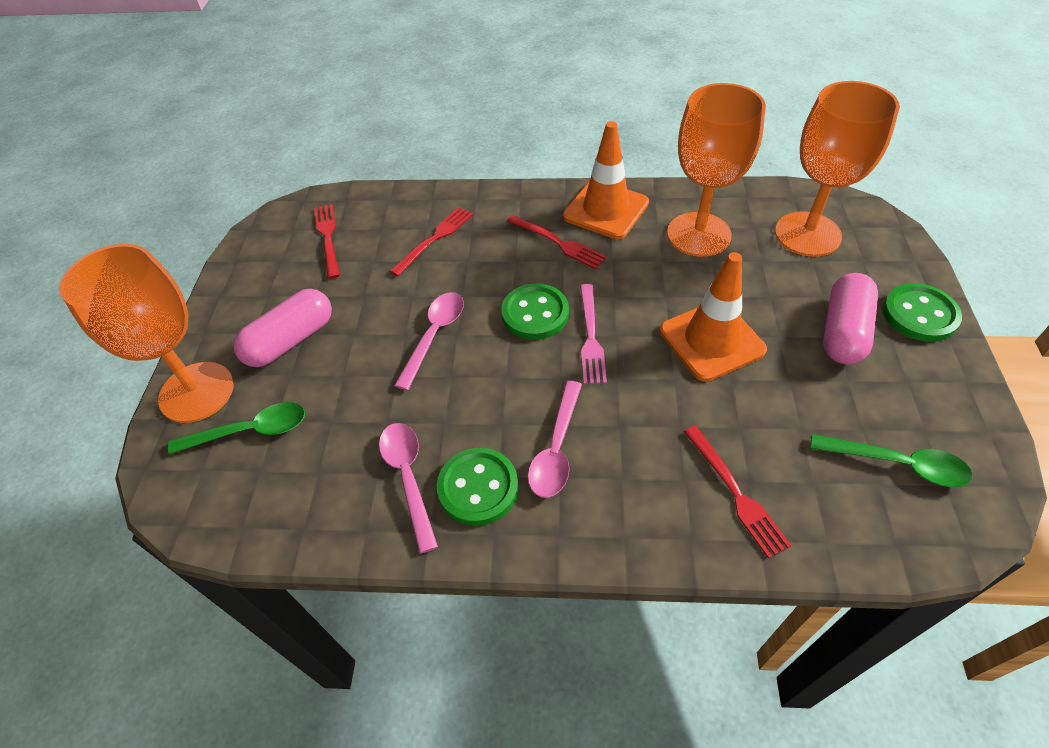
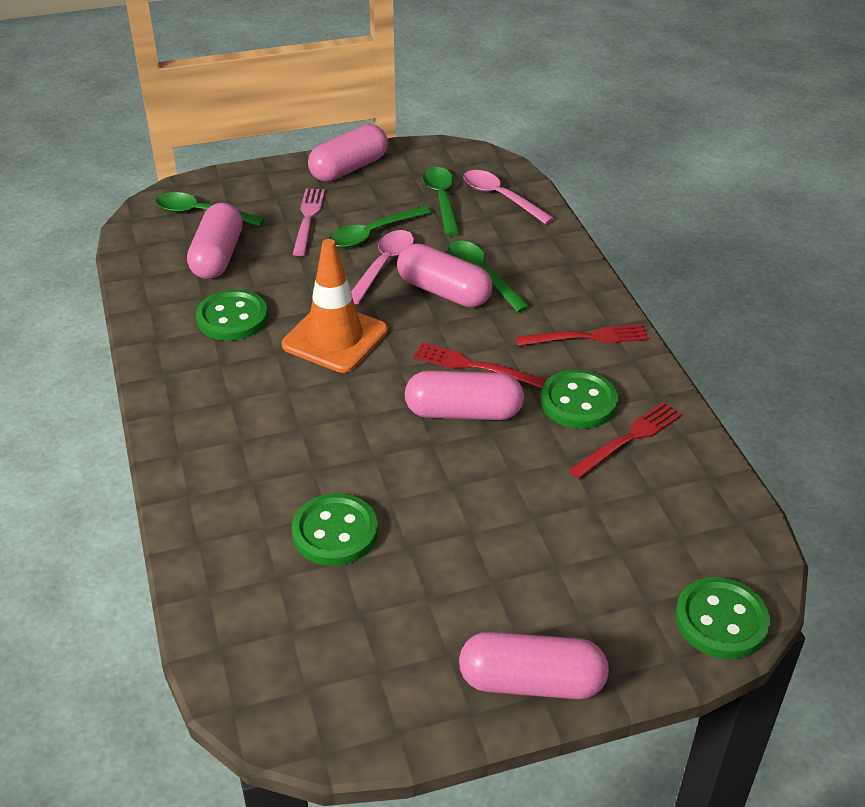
green button: [437,448,518,526] [501,283,569,340] [883,283,962,342] = 3 -> [196,289,268,341] [292,493,378,566] [541,370,618,429] [675,577,771,659] = 4
green spoon: [168,402,305,454] [810,434,973,487] = 2 -> [155,192,265,227] [329,206,431,248] [422,167,460,236] [448,241,530,312] = 4
orange goblet: [59,244,234,423] [667,83,766,257] [775,81,900,257] = 3 -> none = 0
orange traffic cone: [563,121,649,239] [660,252,767,382] = 2 -> [282,239,388,373] = 1
pink capsule: [233,289,332,367] [823,273,878,364] = 2 -> [187,203,243,279] [308,124,388,182] [397,244,493,307] [405,371,524,420] [459,632,609,699] = 5
pink spoon: [379,423,438,554] [394,292,464,391] [528,381,582,498] = 3 -> [351,230,414,304] [463,170,554,224] = 2
red fork: [314,204,340,279] [390,207,473,276] [507,215,607,269] [684,426,791,558] = 4 -> [413,343,546,388] [516,324,649,346] [569,402,682,479] = 3

